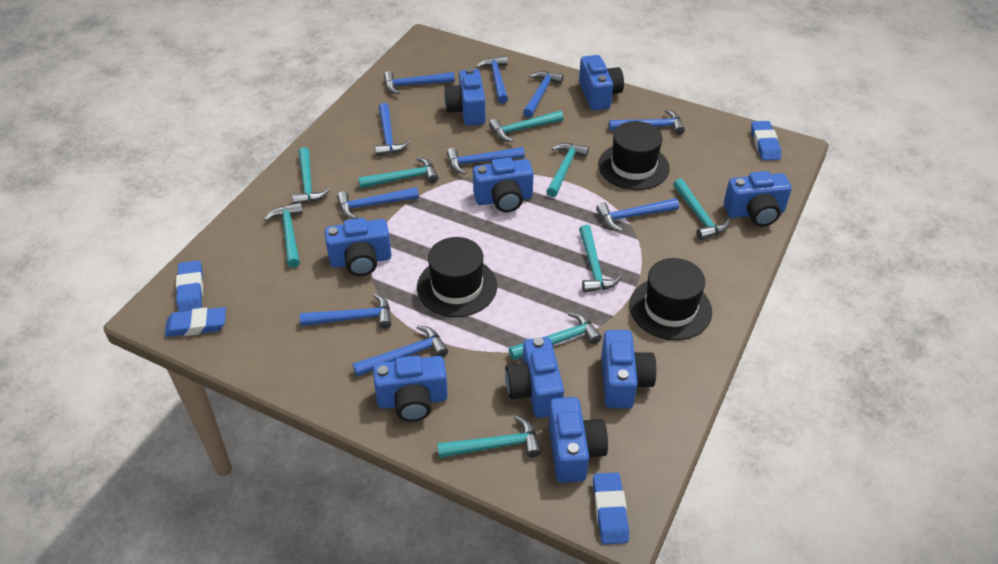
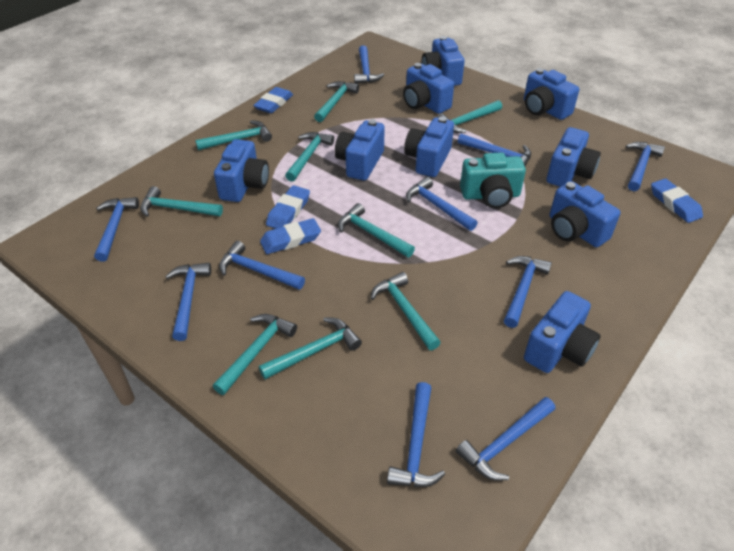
black hat: [417,237,497,317] [598,121,670,190] [629,258,712,340] = 3 -> none = 0
turquoise camera: none = 0 -> [460,153,526,208] = 1

